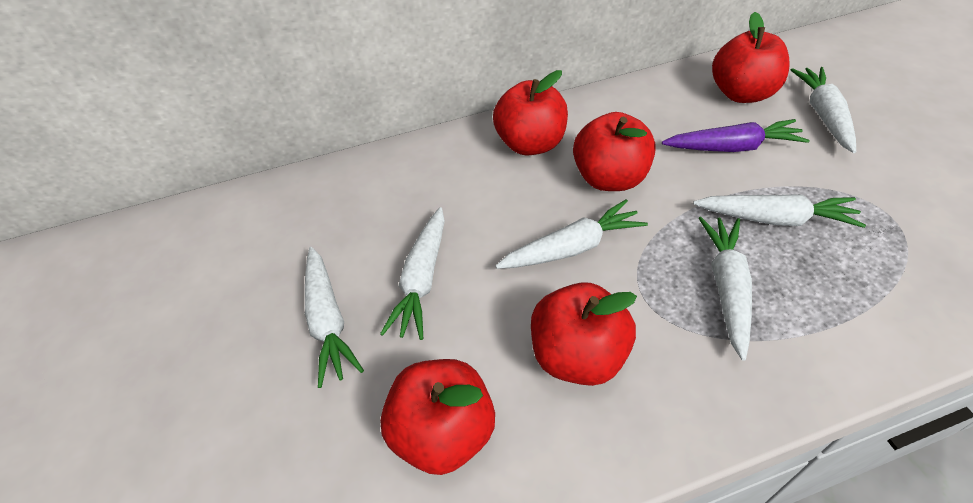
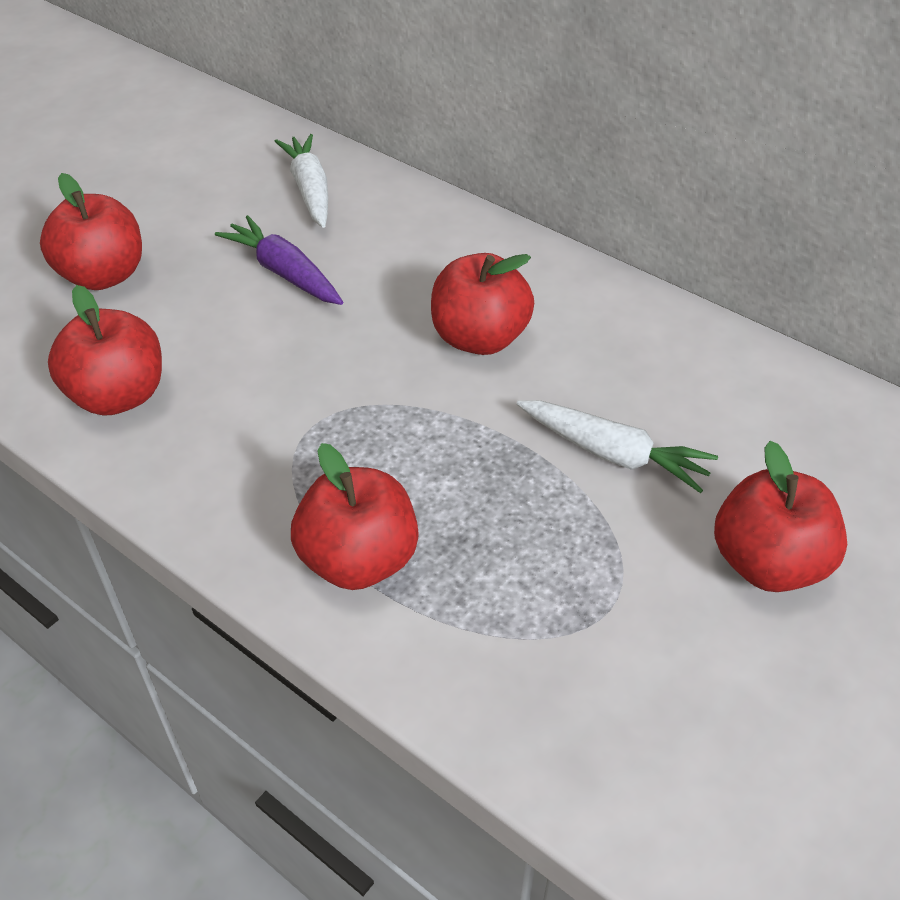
white carrot: [305,247,364,388] [380,207,445,340] [496,199,648,269] [693,194,866,228] [698,217,752,361] [791,67,856,153] = 6 -> [275,134,328,228] [517,400,718,493] = 2

